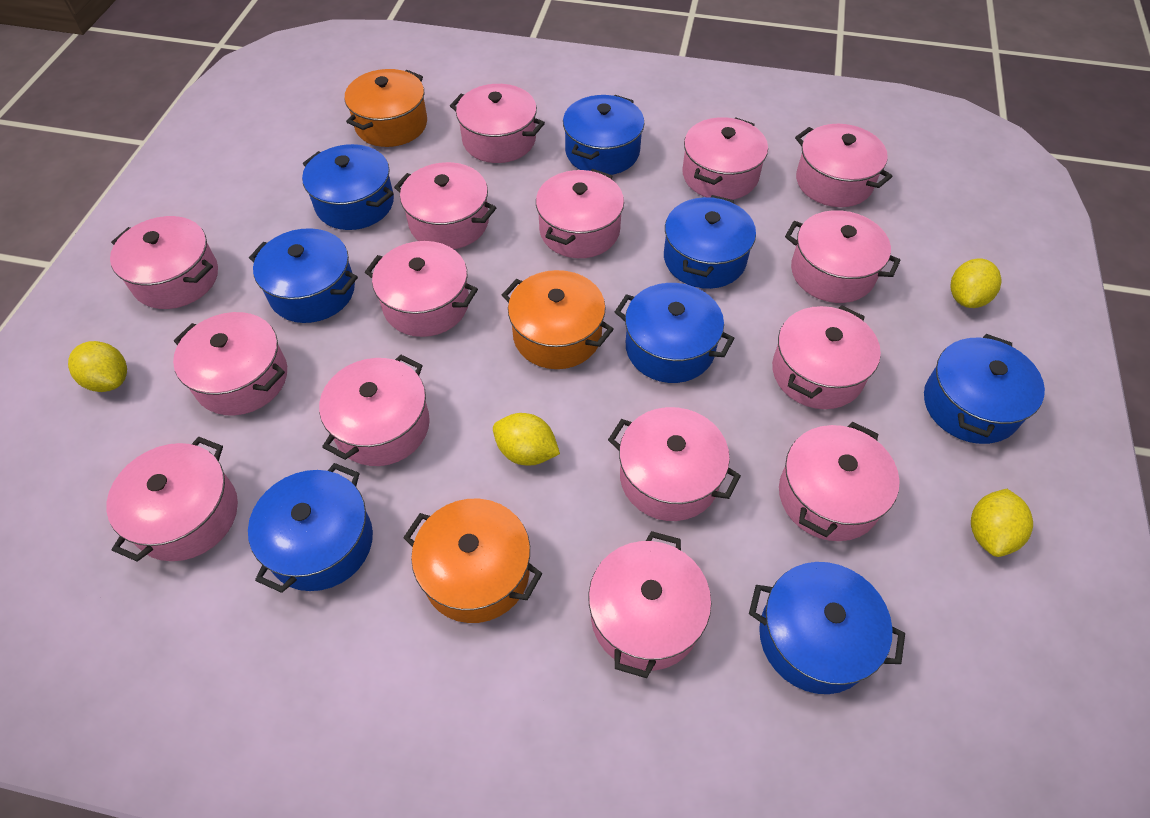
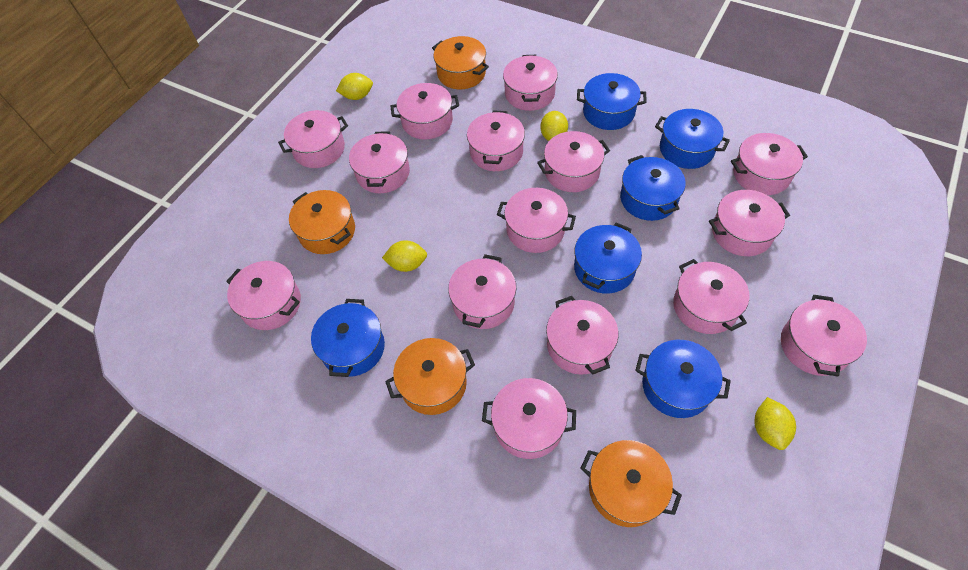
blue pot: [248,463,373,593] [249,228,358,323] [302,144,394,230] [563,95,645,175] [615,283,735,383] [664,195,756,289] [749,562,905,694] [924,334,1045,444] = 8 -> [311,299,385,377] [574,223,642,294] [577,73,647,130] [620,155,686,221] [635,340,731,418] [655,109,730,169] = 6
orange pot: [345,69,427,147] [403,499,542,623] [502,270,614,369] = 3 -> [289,190,355,254] [385,338,475,415] [432,36,489,89] [580,440,682,527] = 4

